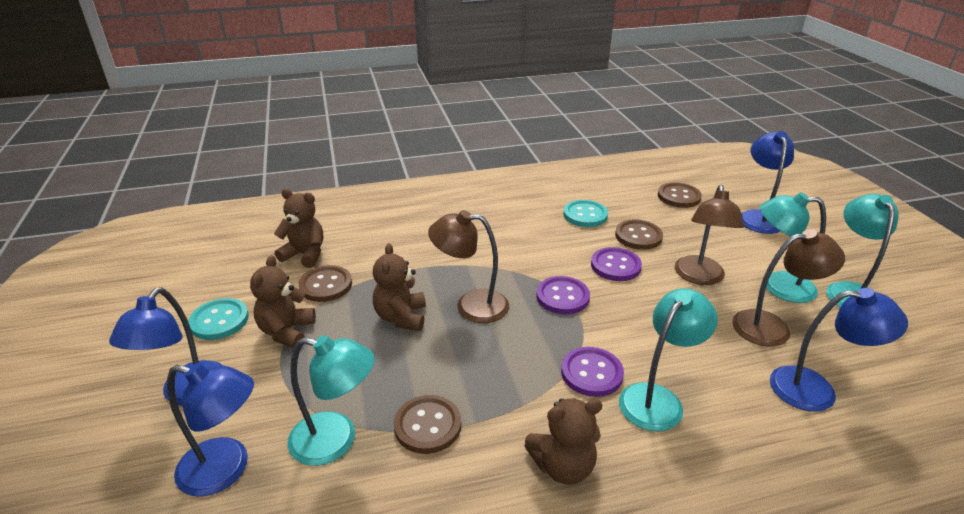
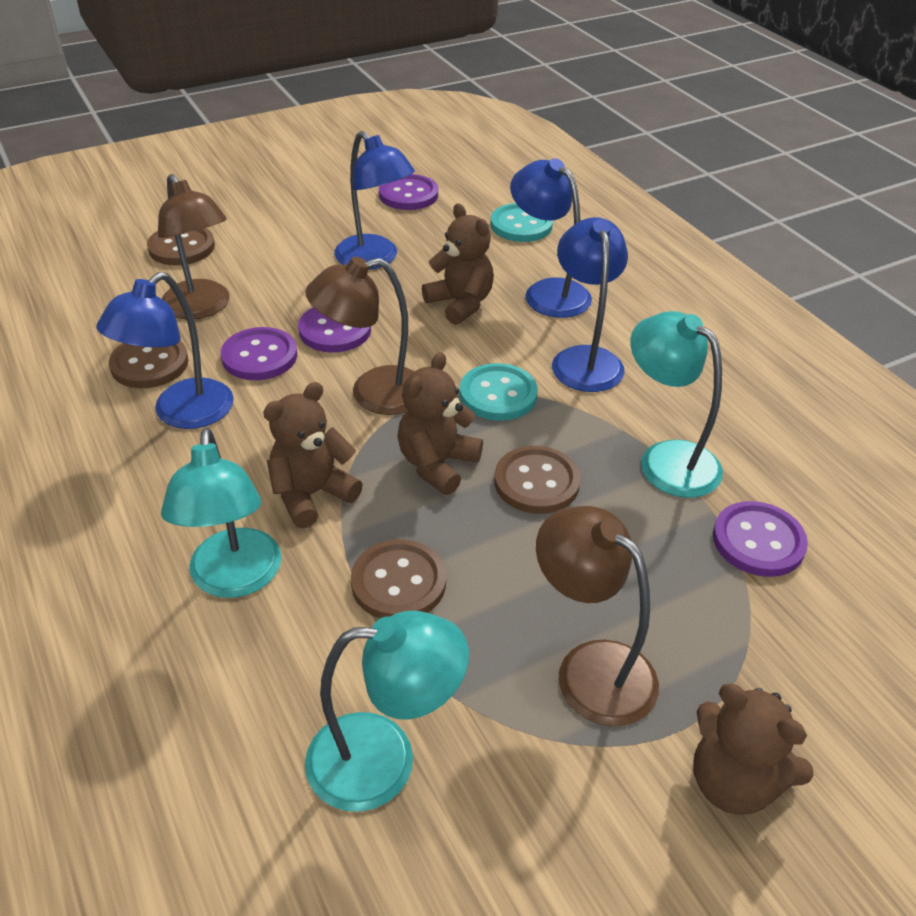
purple button: [536,276,590,314] [561,347,624,397] [591,247,642,281] = 3 -> [221,327,297,380] [298,307,371,353] [379,174,438,210] [713,501,808,577] = 4
turquoise lamp: [288,335,375,466] [619,288,718,431] [760,192,826,303] [826,194,899,307] = 4 -> [161,428,281,598] [305,611,469,812] [630,311,723,498] = 3

